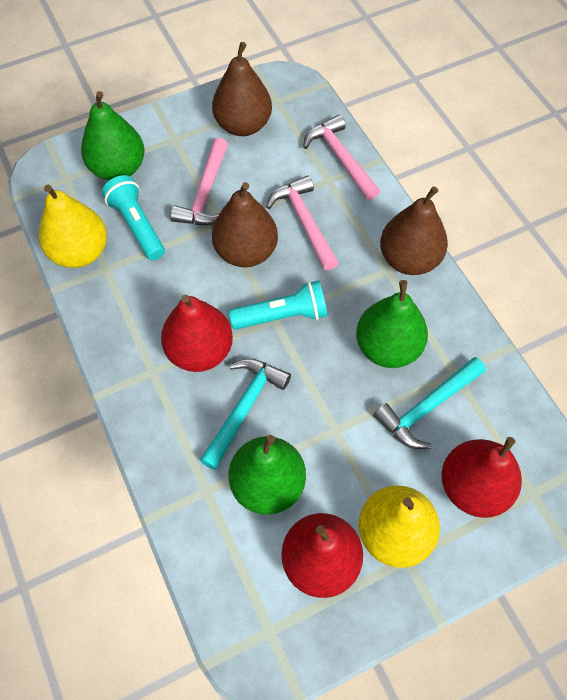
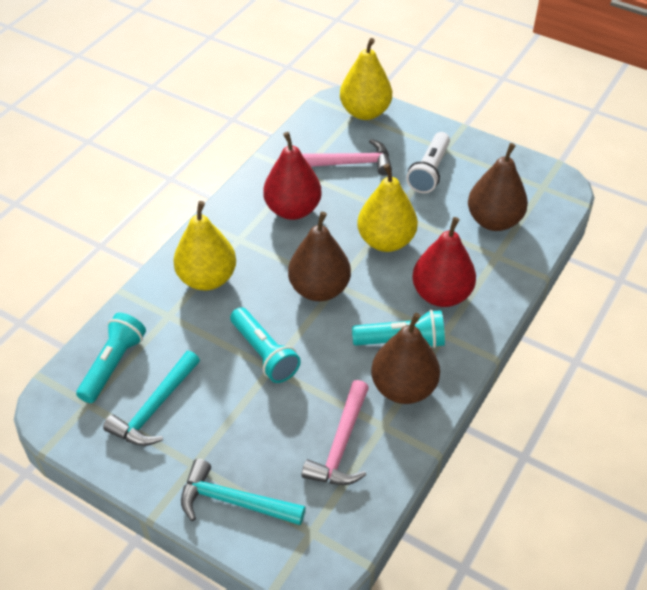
green pear: [81,91,145,180] [229,435,306,515] [356,280,428,368] = 3 -> none = 0
pink hammer: [170,138,228,225] [266,176,339,271] [303,115,380,200] = 3 -> [301,139,392,176] [302,380,369,485] = 2
red pear: [161,295,233,372] [281,513,363,598] [441,437,522,518] = 3 -> [263,132,322,220] [412,217,476,307] = 2
turquoise flashlight: [102,175,165,261] [229,280,327,329] = 2 -> [76,313,146,403] [230,307,301,383] [352,310,445,348] = 3
white flashlight: none = 0 -> [406,132,450,193] = 1
yellow pear: [39,185,107,268] [359,485,440,568] = 2 -> [173,201,236,291] [340,38,392,120] [357,164,418,252] = 3

